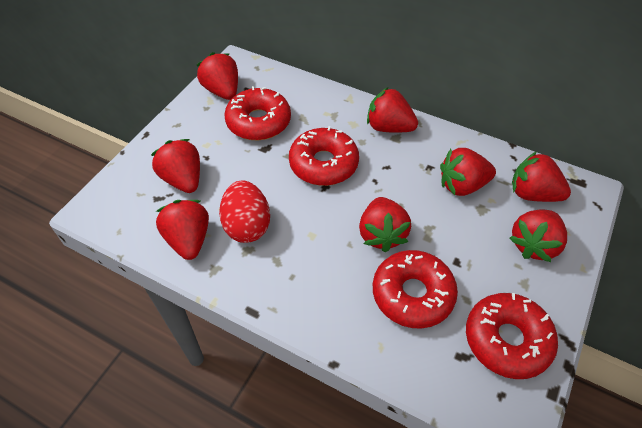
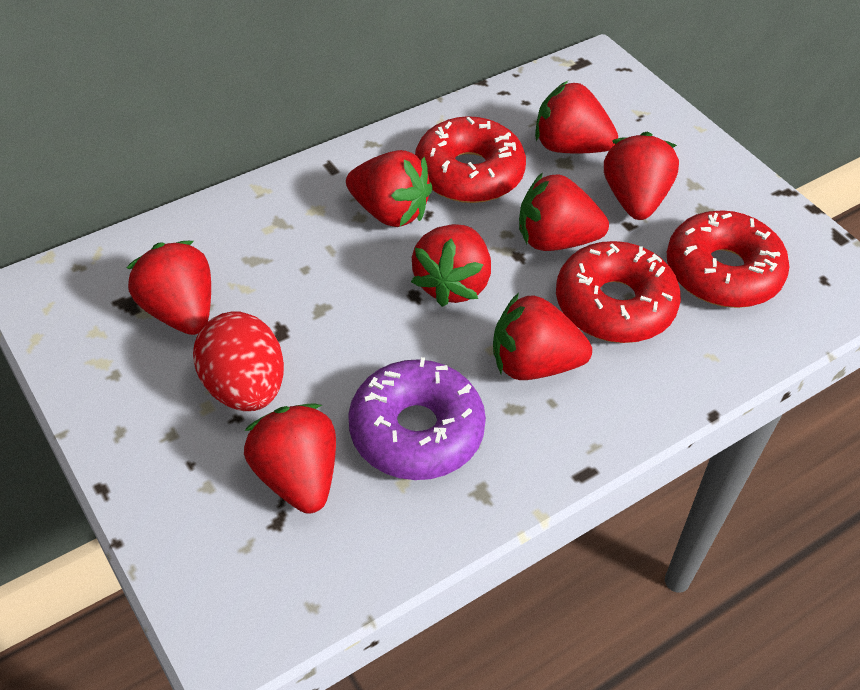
purple donut: none = 0 -> [348,357,486,480] = 1
red donut: [224,86,291,140] [289,126,359,186] [373,250,458,329] [466,293,558,379] = 4 -> [415,116,526,203] [556,241,681,343] [667,210,789,308] = 3

